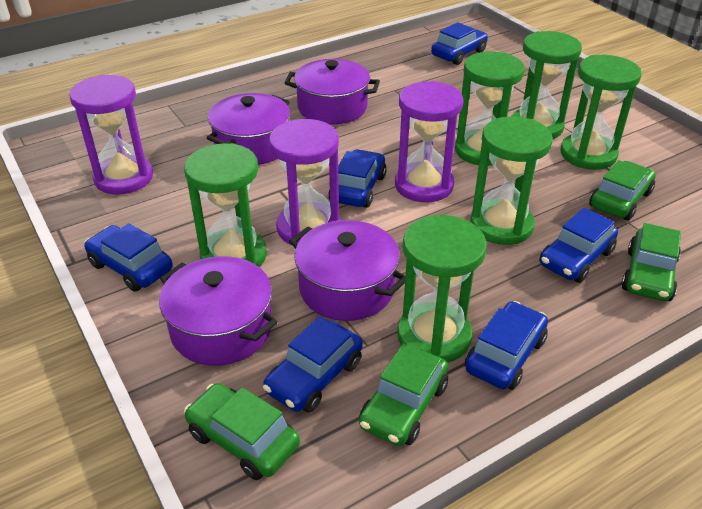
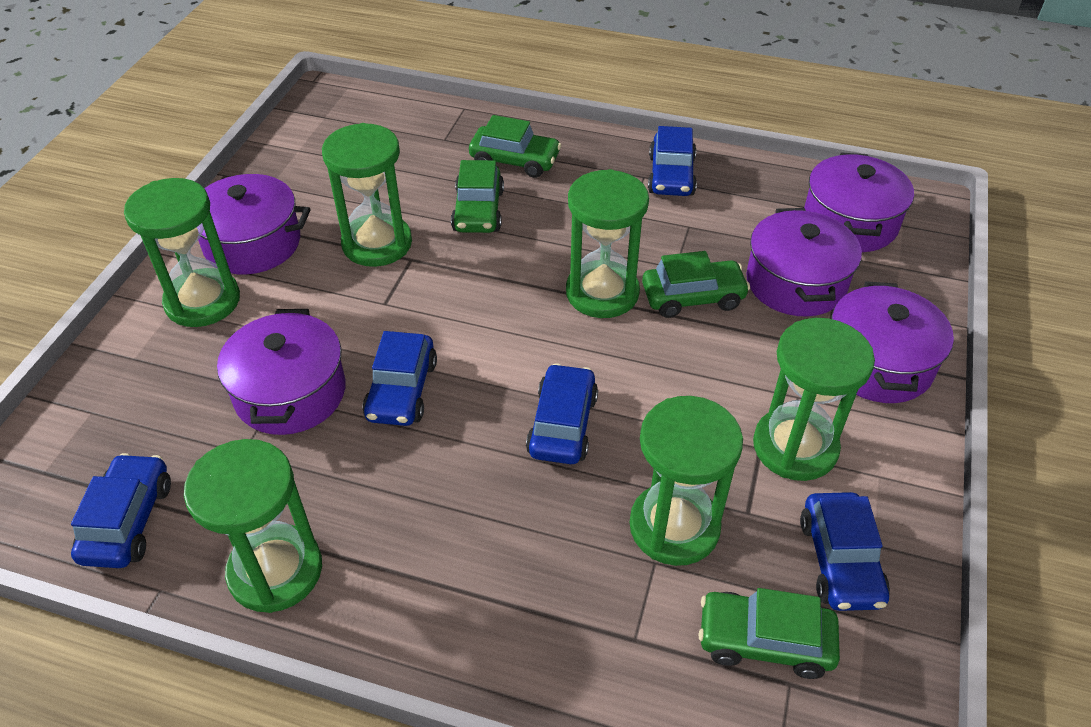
blue car: [84,223,173,292] [263,316,363,413] [328,149,387,208] [431,22,488,65] [465,301,548,390] [539,208,618,283] = 6 -> [71,453,171,568] [362,331,437,426] [526,363,598,464] [648,126,697,196] [800,492,890,611] = 5
purple hourglass: [69,75,153,195] [269,119,340,246] [395,81,463,202] = 3 -> none = 0
purple pot: [159,256,277,366] [207,93,290,165] [284,59,380,125] [289,220,405,321] = 4 -> [198,174,310,274] [217,309,346,435] [746,208,862,317] [804,152,914,252] [831,281,954,403] = 5

